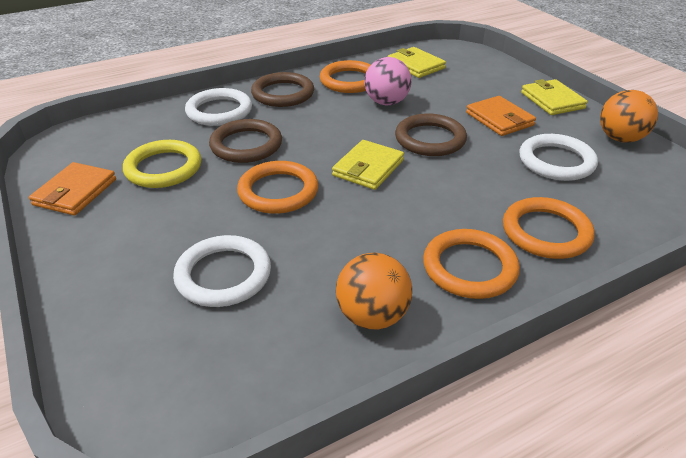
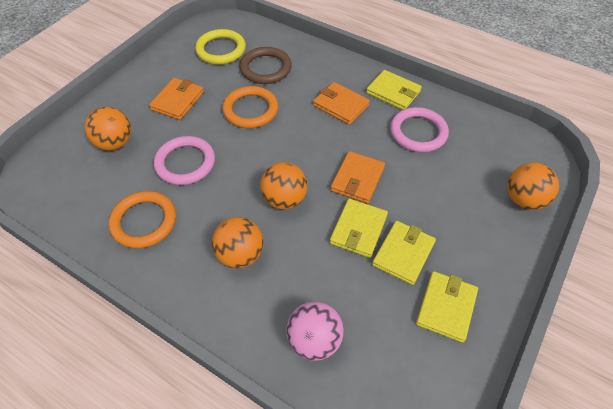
brown ring: [209,119,282,163] [251,72,314,107] [395,113,467,156] = 3 -> [239,47,292,84] = 1
orange ball: [336,253,412,329] [600,90,658,143] = 2 -> [85,107,131,150] [212,217,263,268] [260,162,307,209] [507,163,559,210] = 4
orange ring: [237,161,318,214] [320,60,371,93] [423,229,520,299] [503,197,595,259] = 4 -> [108,191,176,248] [222,86,278,128] = 2
orange wallet: [29,162,116,215] [466,96,536,136] = 2 -> [149,78,204,120] [313,82,370,125] [331,151,385,204] = 3
pink ring: none = 0 -> [154,136,215,185] [390,107,449,152] = 2
white ring: [173,235,271,307] [185,88,252,126] [519,134,598,181] = 3 -> none = 0
yellow wallet: [332,140,404,190] [388,47,446,78] [521,79,588,115] = 3 -> [330,199,388,258] [366,70,422,110] [372,221,436,285] [416,271,478,343] = 4

